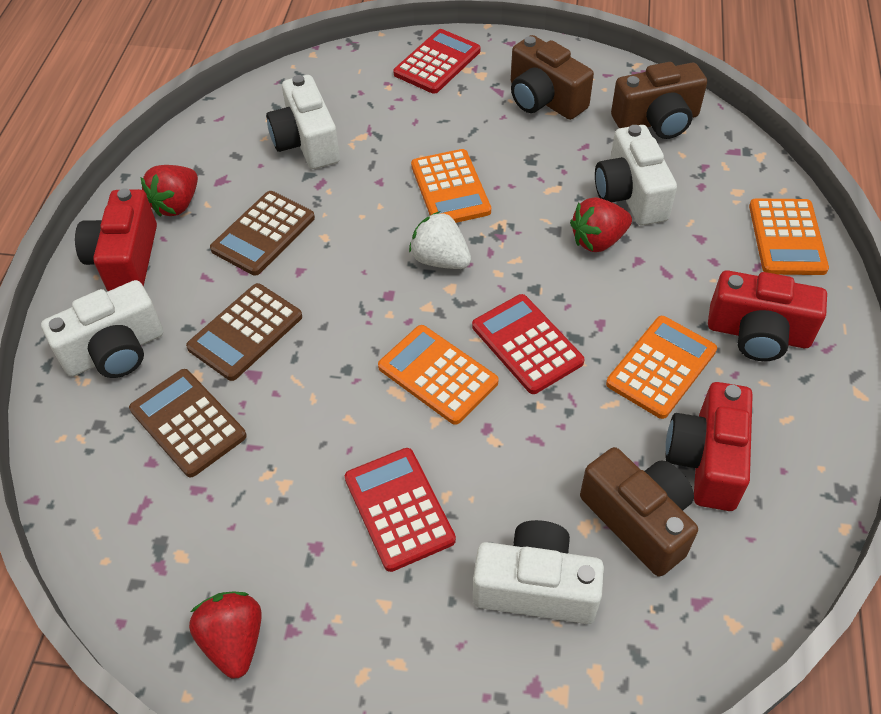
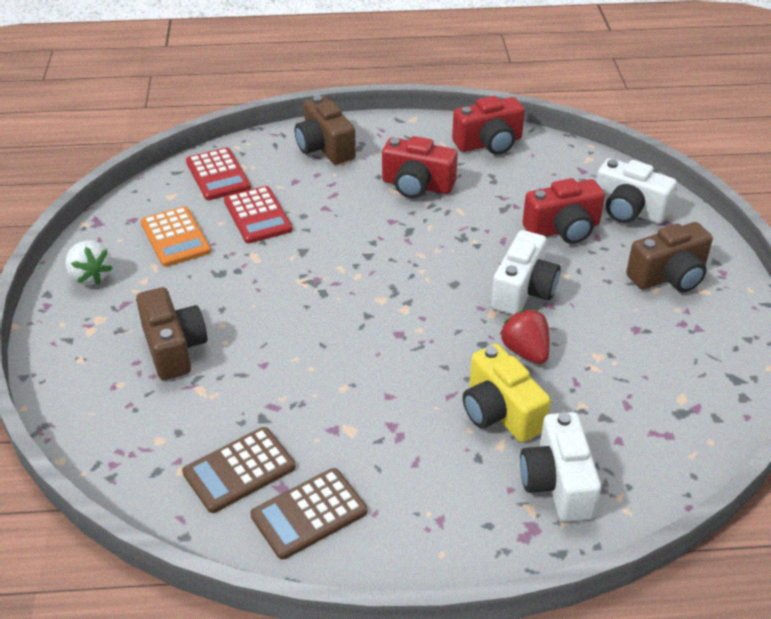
brown calculator: [129,369,247,478] [186,283,302,381] [210,191,315,276] = 3 -> [182,427,296,513] [250,468,367,560] = 2
orange calculator: [378,325,499,425] [411,149,491,223] [606,316,717,419] [749,198,829,275] = 4 -> [141,206,211,267] = 1
red calculator: [345,448,456,572] [393,29,481,94] [472,294,585,394] = 3 -> [186,147,251,200] [224,186,293,243] = 2
red strawberry: [141,165,198,217] [189,591,261,679] [570,197,632,252] = 3 -> [500,309,550,364] = 1
white camera: [41,280,163,378] [266,75,340,169] [473,520,604,624] [595,125,677,225] = 4 -> [491,230,561,315] [520,412,601,522] [596,158,677,224] = 3
yellow camera: none = 0 -> [463,344,551,442] = 1

